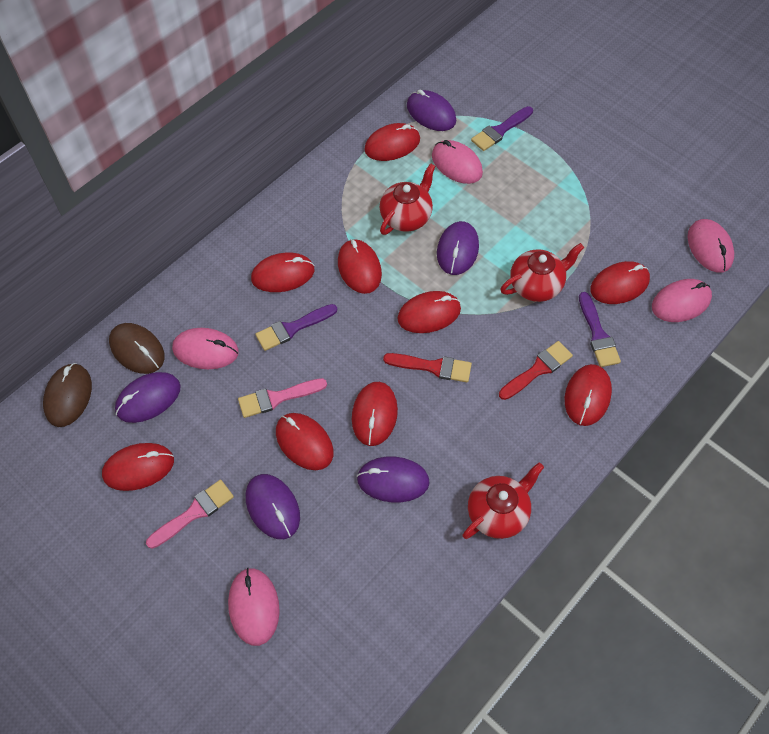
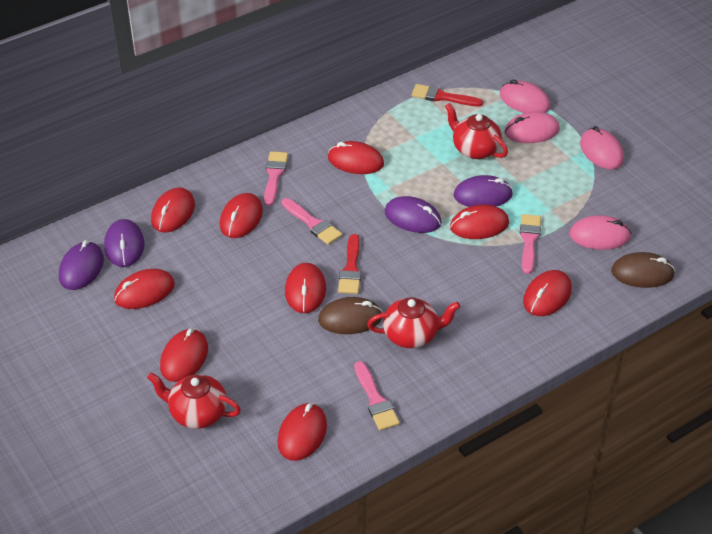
pink brush: [146,480,234,549] [238,378,327,418] = 2 -> [264,151,288,206] [282,198,342,245] [354,361,400,431] [520,214,541,274] = 4
pink mouse: [172,328,239,369] [228,568,280,646] [432,140,483,184] [652,279,712,322] [687,219,734,273] = 5 -> [500,80,550,113] [504,112,560,143] [569,215,631,250] [580,126,624,170] = 4
purple brush: [255,304,337,351] [471,106,533,151] [579,292,621,367] = 3 -> none = 0
purple mouse: [115,372,180,423] [246,474,300,539] [357,457,430,502] [407,90,456,131] [437,221,479,275] = 5 -> [59,240,104,290] [104,219,144,267] [384,196,442,233] [454,175,513,207] = 4

